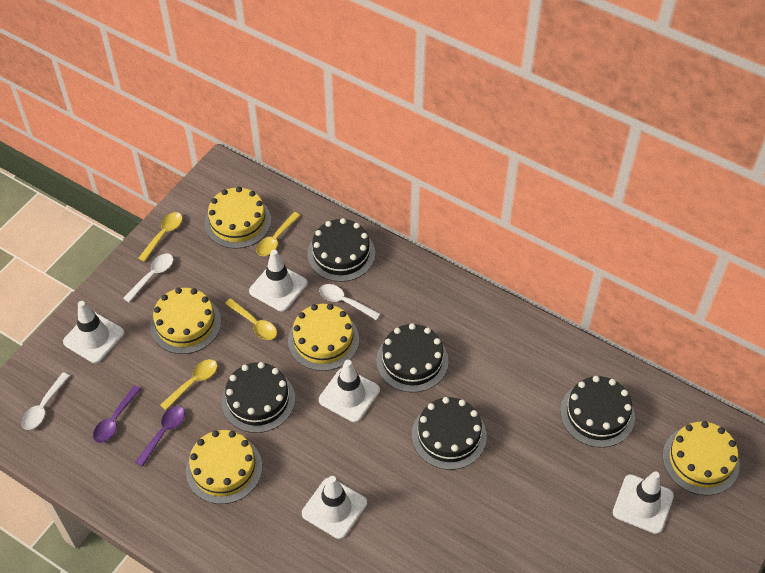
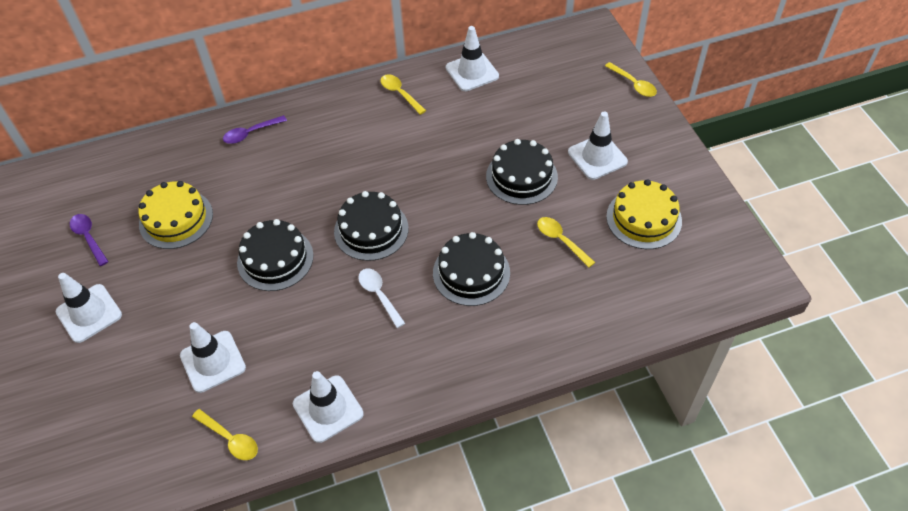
black cake: [221,362,295,433] [307,218,375,282] [376,323,449,393] [412,397,487,470] [560,376,635,448] = 5 -> [237,219,314,291] [334,191,409,261] [433,232,510,306] [486,139,558,205] = 4
white spoon: [21,372,70,430] [123,254,173,303] [319,284,380,320] = 3 -> [358,268,405,328] = 1
yellow cake: [150,288,221,354] [186,430,262,504] [205,187,271,249] [288,304,359,371] [663,421,740,495] = 5 -> [138,181,213,249] [606,179,682,249] = 2

